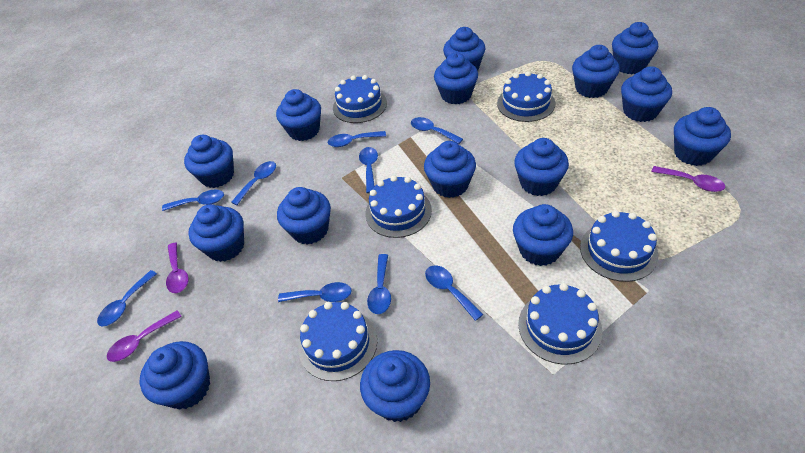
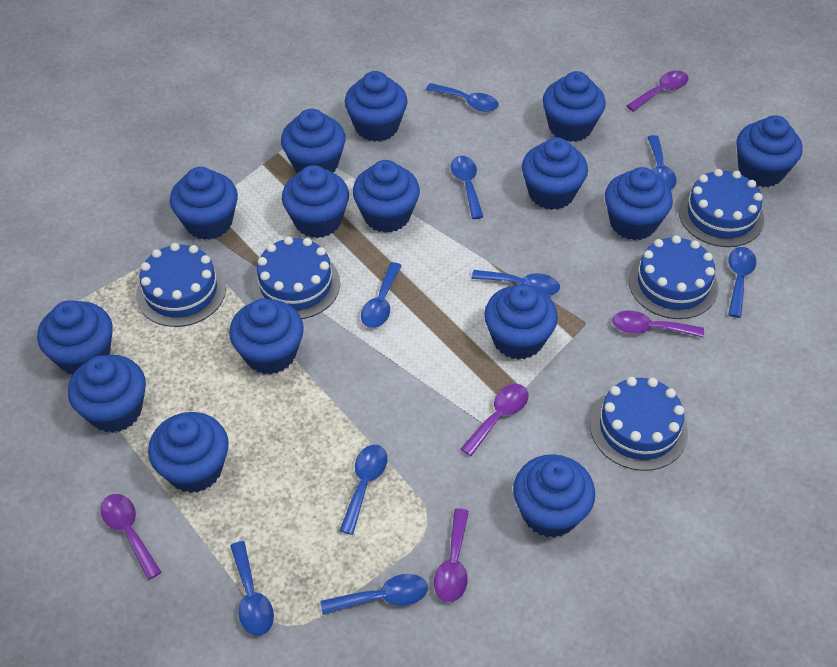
blue cake: [298,302,377,381] [333,75,387,123] [366,175,432,238] [497,71,555,122] [518,283,602,364] [580,211,658,282] = 6 -> [136,243,226,327] [252,236,340,319] [590,377,688,471] [629,235,718,319] [679,169,764,247] = 5
purple spoon: [107,310,182,362] [166,242,189,293] [651,166,725,192] = 3 -> [101,494,162,580] [434,508,469,602] [461,384,528,456] [612,311,704,337] [627,71,689,112] = 5

